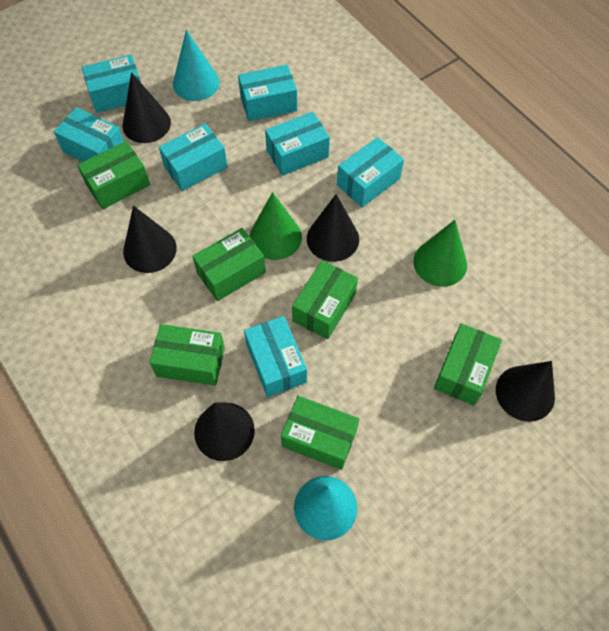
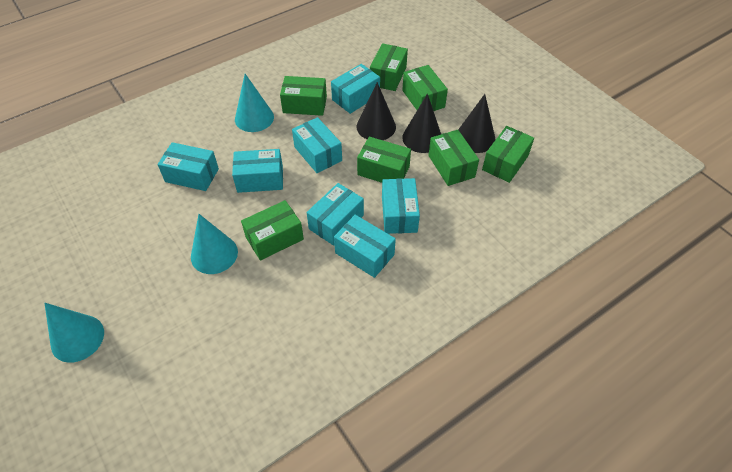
black cone: [123,72,171,143] [123,206,177,273] [194,403,255,461] [307,194,359,262] [496,361,555,422] = 5 -> [357,82,396,140] [402,94,441,153] [458,94,496,153] = 3
green box: [77,141,150,209] [149,324,225,386] [192,228,266,301] [281,396,359,470] [292,260,358,339] [434,323,502,406] = 6 -> [241,200,304,261] [280,76,327,116] [357,137,411,183] [370,43,408,91] [402,65,448,111] [428,130,479,186] [482,126,534,183] = 7
green cone: [249,192,302,260] [413,220,467,287] = 2 -> none = 0
turquoise cone: [173,30,220,101] [294,476,357,541] = 2 -> [44,303,104,363] [191,214,238,274] [235,74,274,132] = 3

